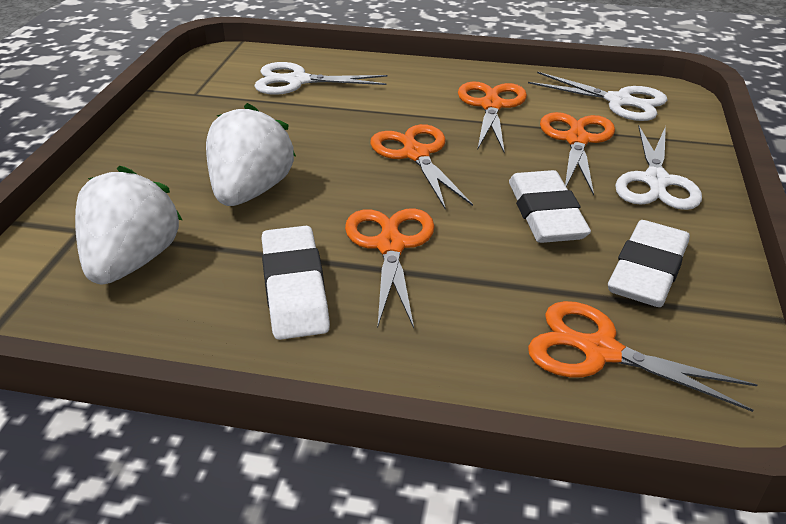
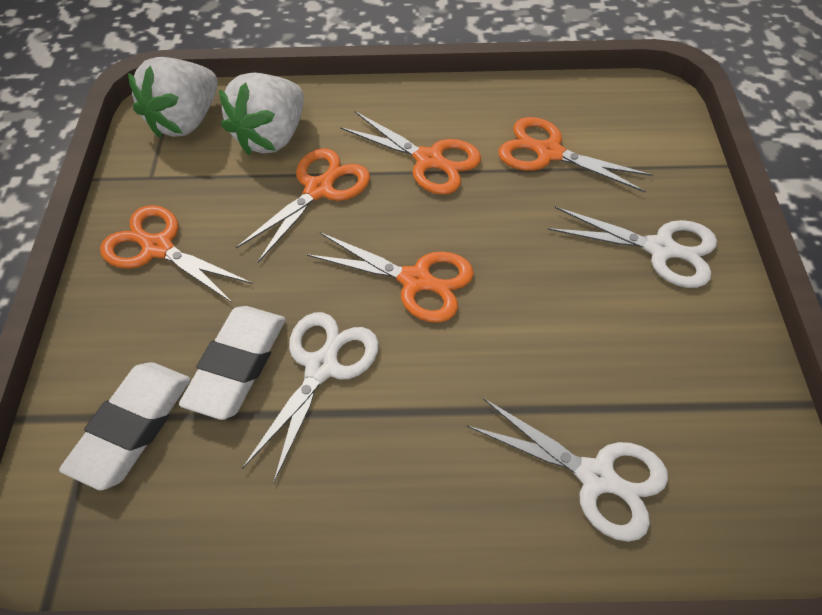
white eraser: [261,226,330,340] [509,170,591,243] [608,220,690,307] = 3 -> [59,362,191,490] [179,306,286,420] = 2

